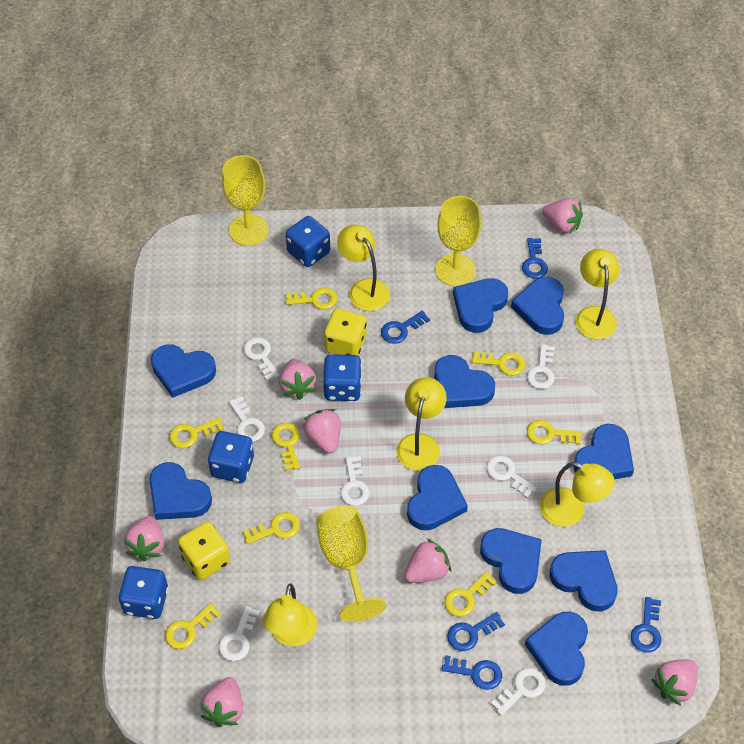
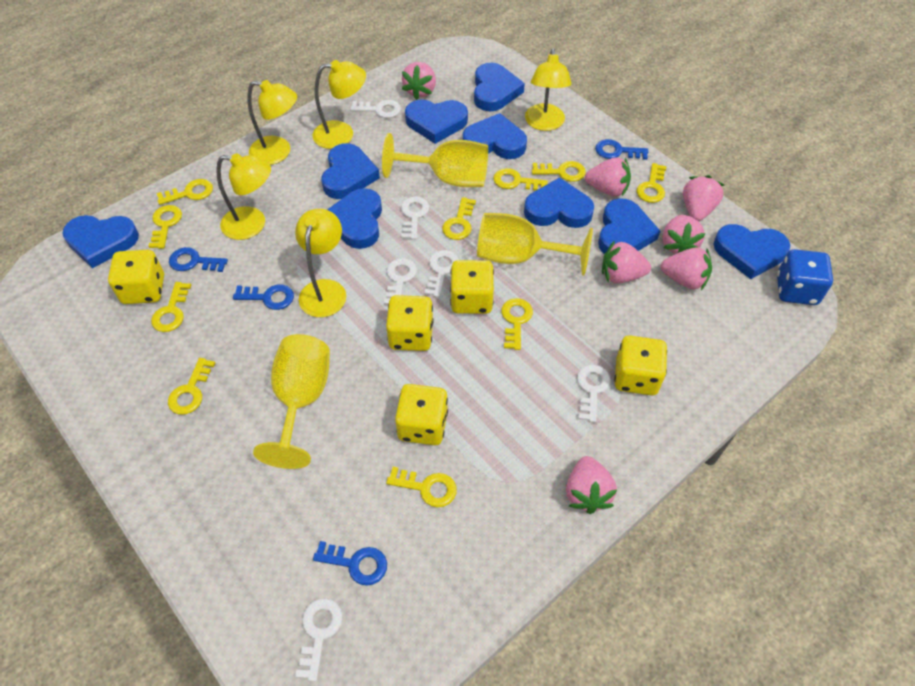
blue dice: [119,566,168,619] [208,431,254,483] [286,216,330,267] [323,354,362,401] = 4 -> [777,249,833,305] = 1
blue heart: [149,462,212,520] [151,344,216,398] [407,465,468,531] [434,355,495,408] [453,278,508,333] [480,528,542,594] [511,277,564,335] [525,612,588,686] [550,550,618,612] [574,424,634,479] = 10 -> [62,215,139,268] [321,143,380,199] [327,188,382,249] [405,100,468,144] [463,113,527,159] [474,63,525,111] [524,177,594,228] [598,198,660,254] [713,224,791,279] = 9
blue key: [381,310,430,344] [442,655,502,690] [447,612,505,651] [522,238,548,279] [631,597,661,652] = 5 -> [169,247,228,272] [233,284,294,310] [313,541,387,586] [595,139,649,160] = 4
white key: [219,606,260,661] [229,396,265,442] [244,337,279,381] [340,456,370,506] [486,456,537,498] [491,668,546,716] [527,344,555,389] = 7 -> [295,598,343,681] [350,100,401,118] [384,258,417,305] [401,196,429,240] [424,250,459,297] [577,365,610,423] = 6
yellow dice: [178,522,230,580] [324,309,367,356] = 2 -> [108,250,164,304] [386,295,433,351] [395,384,448,445] [450,260,494,314] [614,335,667,396] = 5
yellow key: [165,603,221,649] [169,417,224,448] [243,512,300,544] [272,422,300,471] [286,288,337,309] [445,572,497,617] [472,351,525,375] [527,420,582,445] = 8 -> [148,205,182,249] [151,282,191,332] [157,179,213,205] [168,358,215,414] [386,467,457,507] [442,197,476,240] [494,168,548,190] [501,298,533,350] [532,161,586,182] [637,163,667,203] = 10

